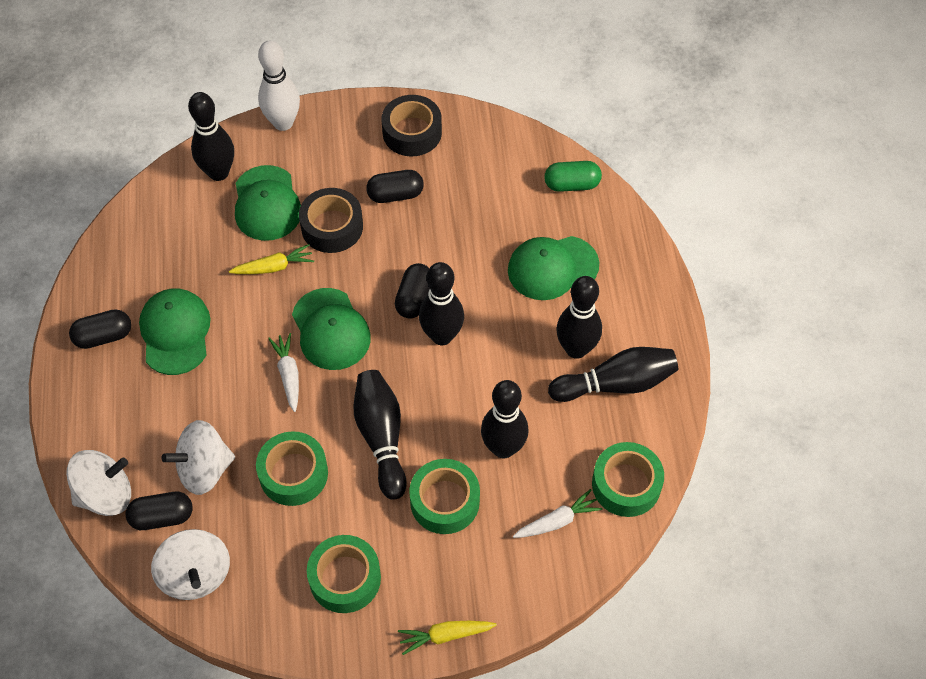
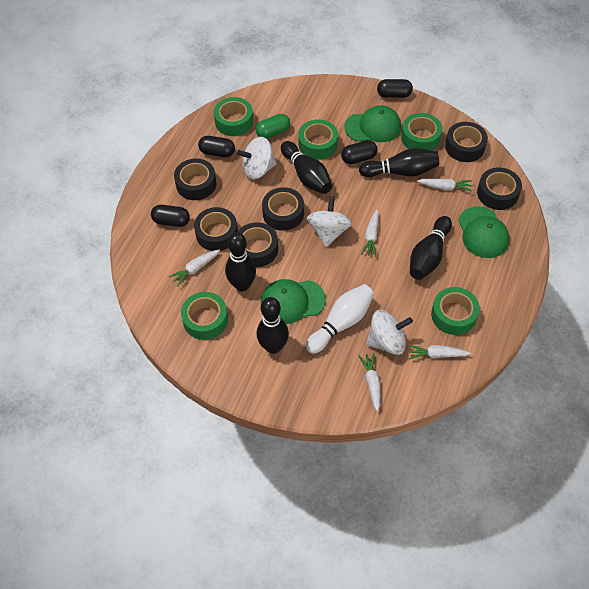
black bowling pin: [188,92,234,181] [353,370,407,500] [419,262,464,345] [481,380,529,458] [548,347,678,402] [556,276,602,359] = 6 -> [225,232,256,291] [257,297,289,354] [281,141,332,194] [359,148,439,177] [410,216,452,280] = 5
black tape: [299,188,363,253] [382,95,442,156] = 2 -> [174,158,216,200] [194,207,238,251] [238,222,278,267] [262,187,304,231] [445,122,488,162] [477,168,522,210] = 6
green cap: [139,288,210,375] [235,165,301,241] [292,288,371,370] [508,236,599,300] = 4 -> [261,279,326,324] [345,105,401,142] [458,206,509,258] = 3
green tape: [256,431,328,506] [307,535,381,613] [409,459,480,534] [592,442,664,517] = 4 -> [181,292,228,340] [214,97,253,136] [298,119,338,160] [401,113,442,151] [431,287,480,335] = 5
white carrot: [268,333,299,412] [513,489,602,538] = 2 -> [169,249,220,286] [358,353,380,412] [361,210,379,257] [408,345,471,360] [417,179,472,192] = 5
yellow carrot: [229,244,314,274] [398,621,497,655] = 2 -> none = 0

